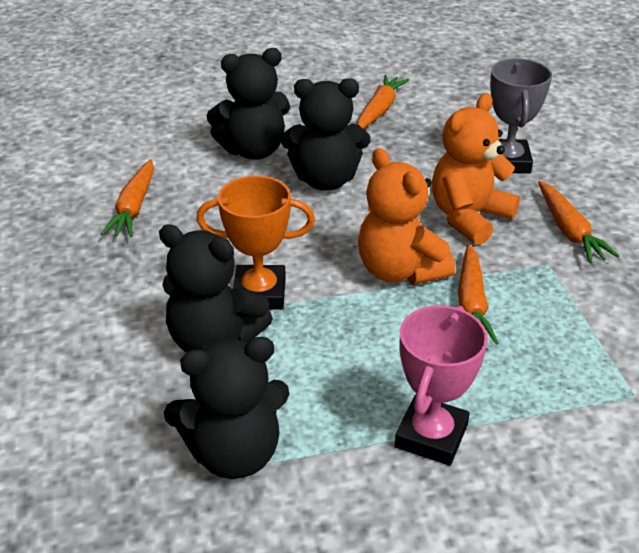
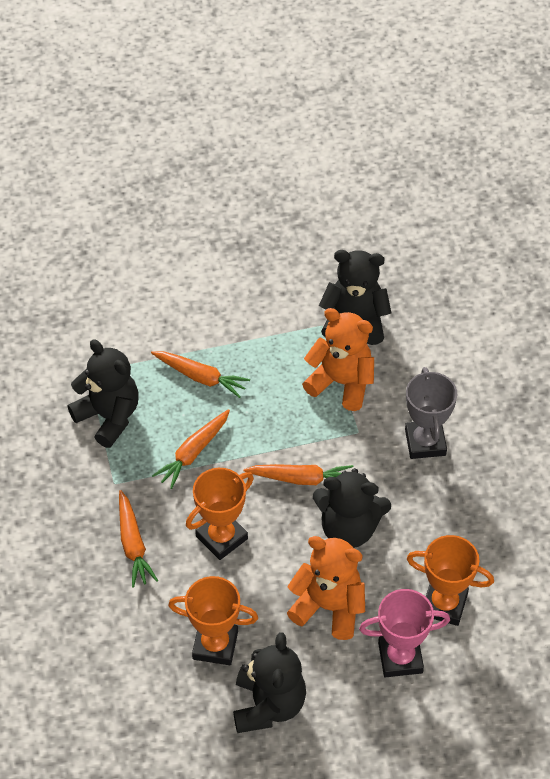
orange trophy: [196,176,315,310] = 1 -> [168,576,258,665] [186,468,254,560] [407,535,494,626] = 3

